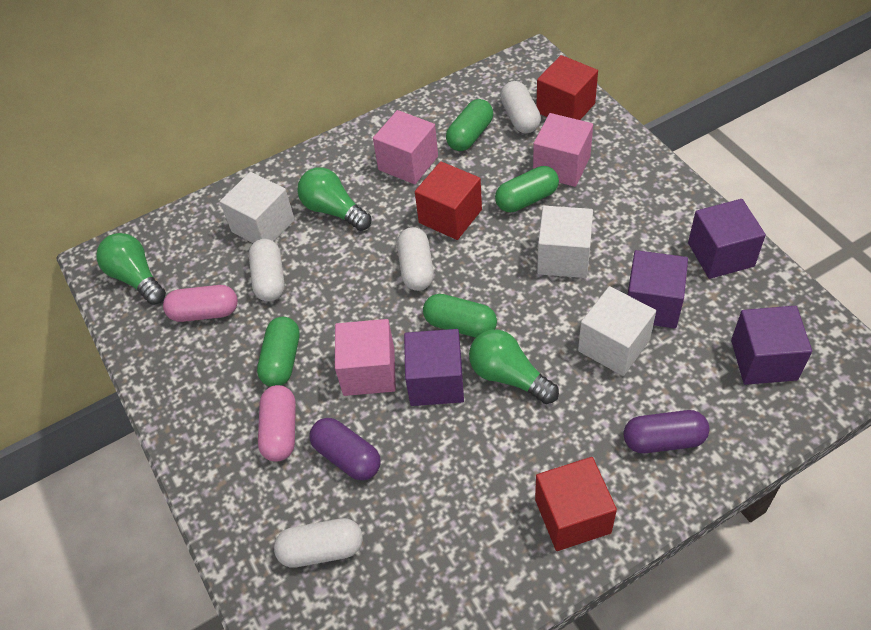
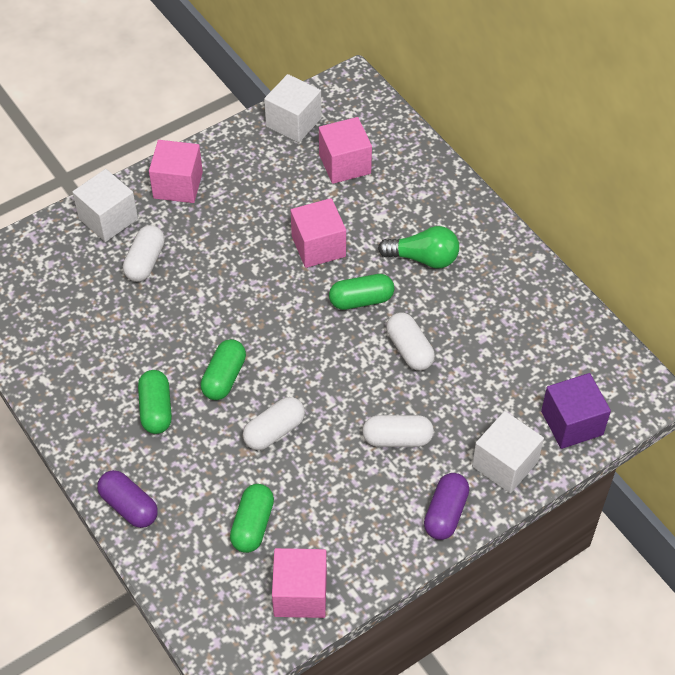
green light bulb: [96,233,166,305] [297,167,371,231] [469,330,559,404] = 3 -> [378,226,459,269] = 1
pink capsule: [163,285,238,322] [258,385,296,461] = 2 -> none = 0
pink cube: [335,319,396,396] [373,110,438,184] [533,113,593,187] = 3 -> [149,140,203,203] [272,548,327,618] [291,198,346,268] [319,117,372,184] = 4
purple cube: [404,329,464,406] [628,250,688,328] [688,199,766,279] [731,306,812,385] = 4 -> [541,373,611,449] = 1
red cube: [415,161,482,240] [535,457,617,551] [536,55,598,120] = 3 -> none = 0

